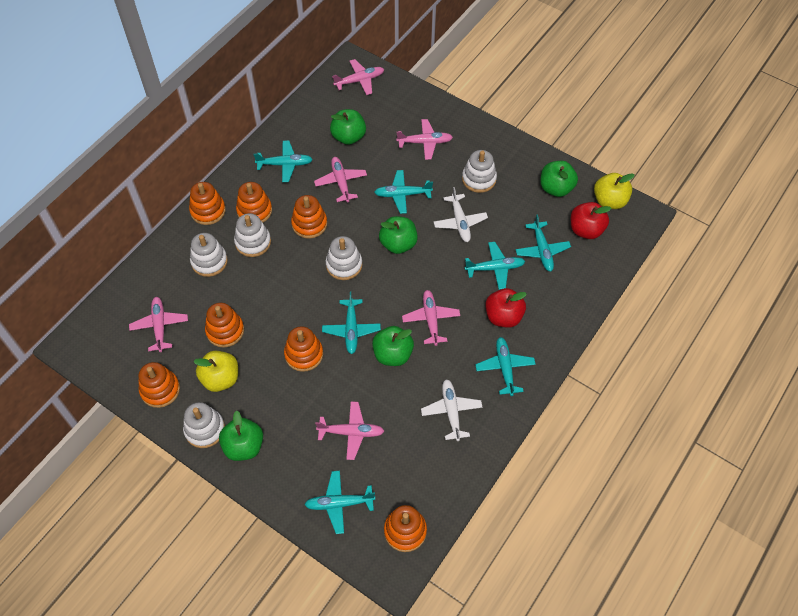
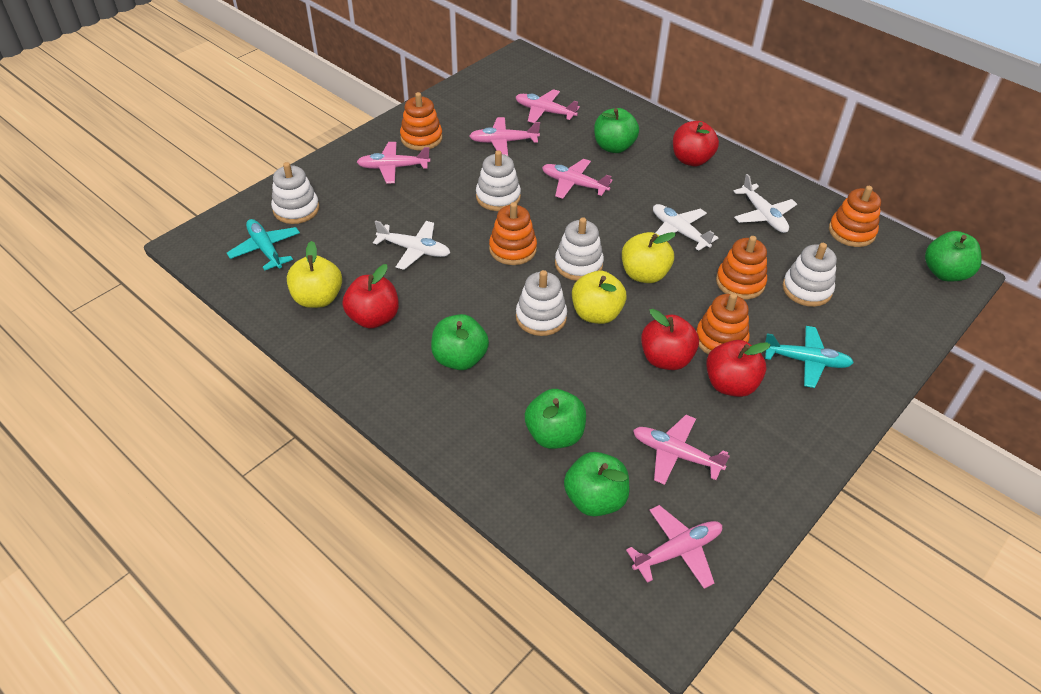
orange stacking toy: [138,362,180,408] [189,182,226,225] [205,303,244,347] [236,182,272,222] [284,326,323,372] [291,195,327,238] [384,505,427,552] = 7 -> [400,92,443,150] [489,202,537,265] [696,293,750,355] [716,236,767,300] [829,186,881,247] = 5
red apple: [485,288,527,328] [571,202,612,239] = 2 -> [342,264,399,329] [641,309,699,370] [673,121,719,166] [706,340,771,397] = 4
turquoise plane: [253,140,313,182] [304,471,375,534] [322,291,381,354] [374,170,433,214] [465,242,525,290] [475,337,536,396] [515,214,571,272] = 7 -> [227,219,300,270] [765,326,854,388] = 2
white plane: [421,379,483,441] [434,187,488,242] = 2 -> [373,220,450,270] [653,204,718,251] [734,174,797,233] = 3
yellow apple: [193,351,238,392] [594,173,634,209] = 2 -> [287,241,342,308] [572,271,627,324] [622,232,676,283] = 3

